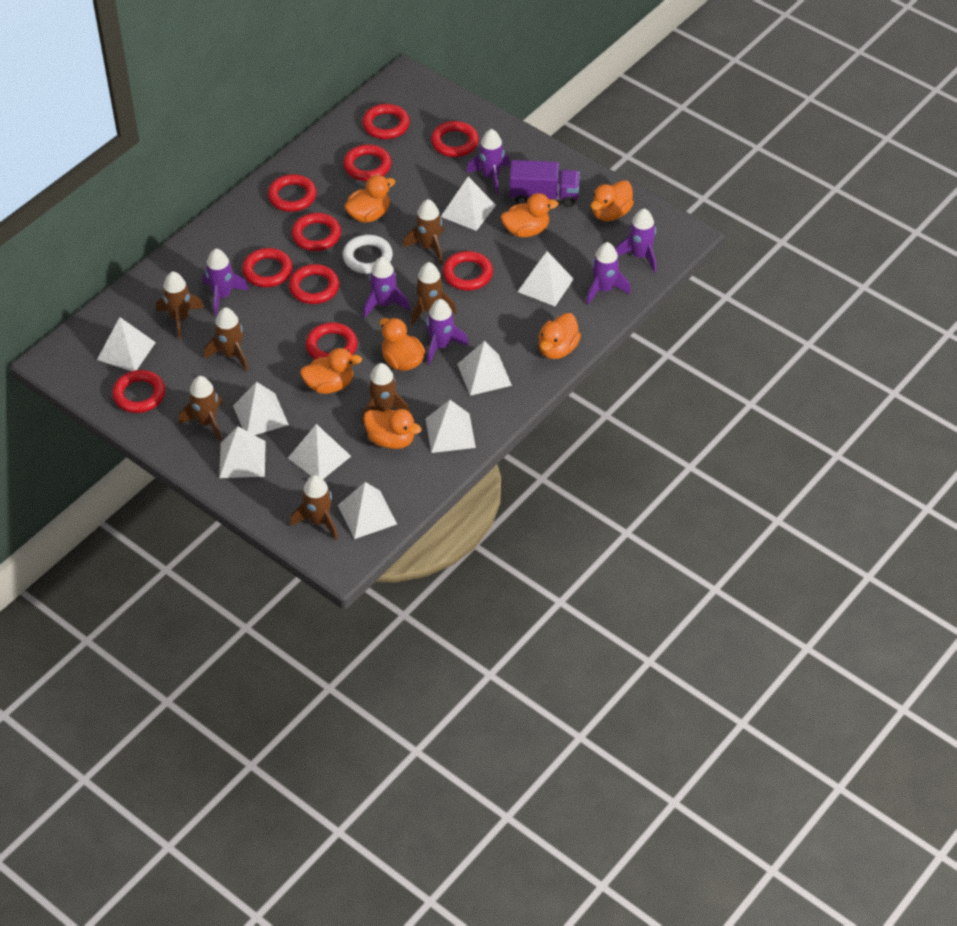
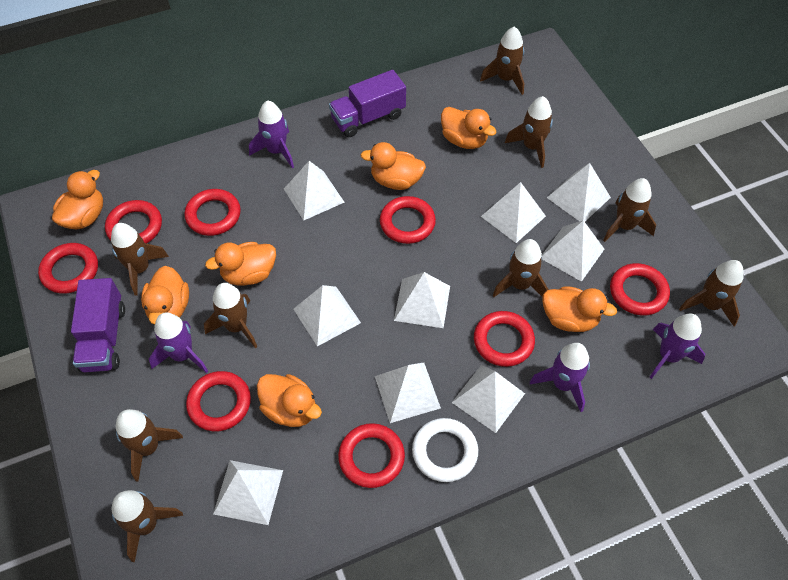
brown rocket: [156,271,204,339] [179,376,223,441] [204,308,248,371] [290,475,338,539] [362,363,410,425] [403,199,444,264] [411,262,457,325] = 7 -> [111,223,169,296] [112,490,183,563] [116,409,183,481] [204,283,257,349] [480,26,524,95] [493,239,549,297] [505,96,553,168] [603,178,656,242] [679,260,744,326] = 9
purple rocket: [203,249,249,316] [363,257,410,318] [426,299,469,365] [466,129,510,195] [586,242,631,305] [615,208,656,273] = 6 -> [149,312,208,373] [249,100,294,168] [530,343,590,412] [650,313,705,379] = 4
purple truck: [509,160,580,207] = 1 -> [71,278,125,372] [329,70,406,137] = 2
red ring: [112,370,165,413] [242,248,293,287] [268,174,317,212] [289,264,339,304] [292,213,341,251] [306,322,357,359] [343,144,392,181] [362,104,410,139] [431,121,479,157] [443,251,493,290] = 10 -> [38,243,98,294] [105,200,162,244] [184,189,241,236] [186,371,251,431] [338,423,405,488] [380,196,436,244] [474,311,535,367] [610,263,670,316] = 8

